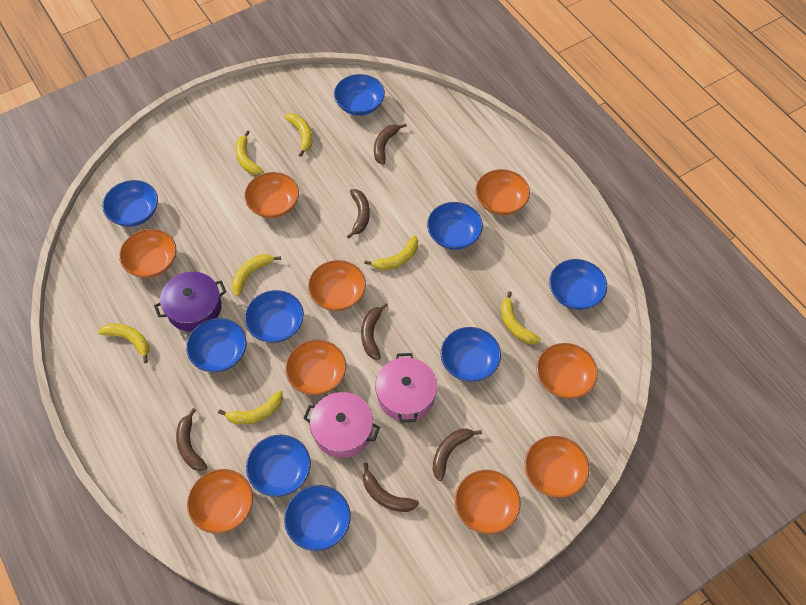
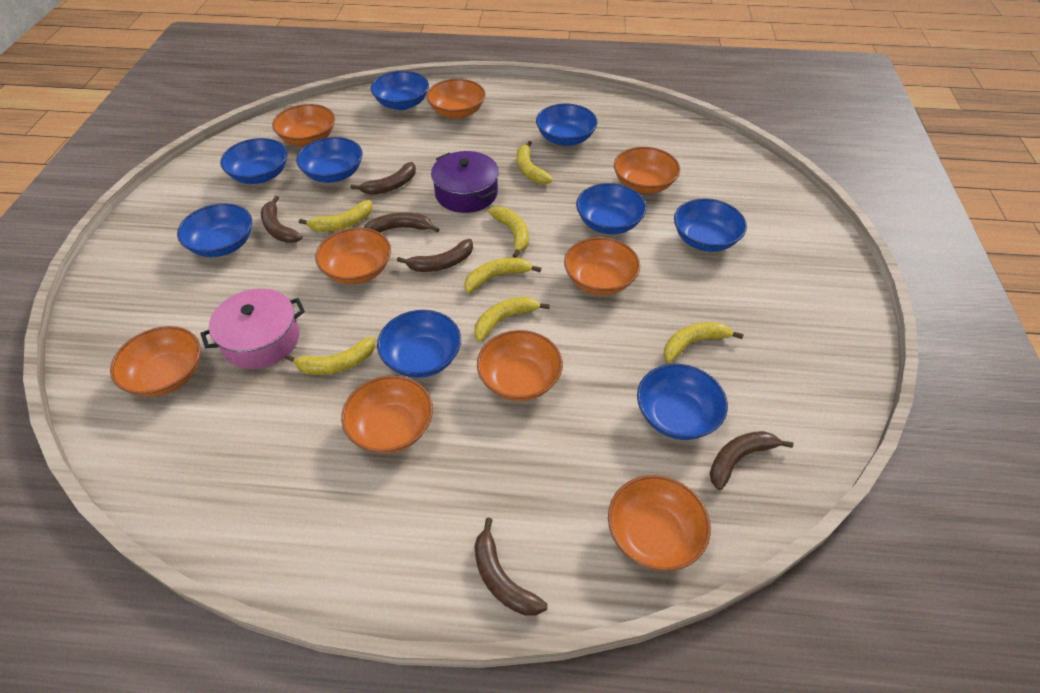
pink pot: [303,392,380,458] [375,353,437,423] = 2 -> [200,289,305,369] = 1

